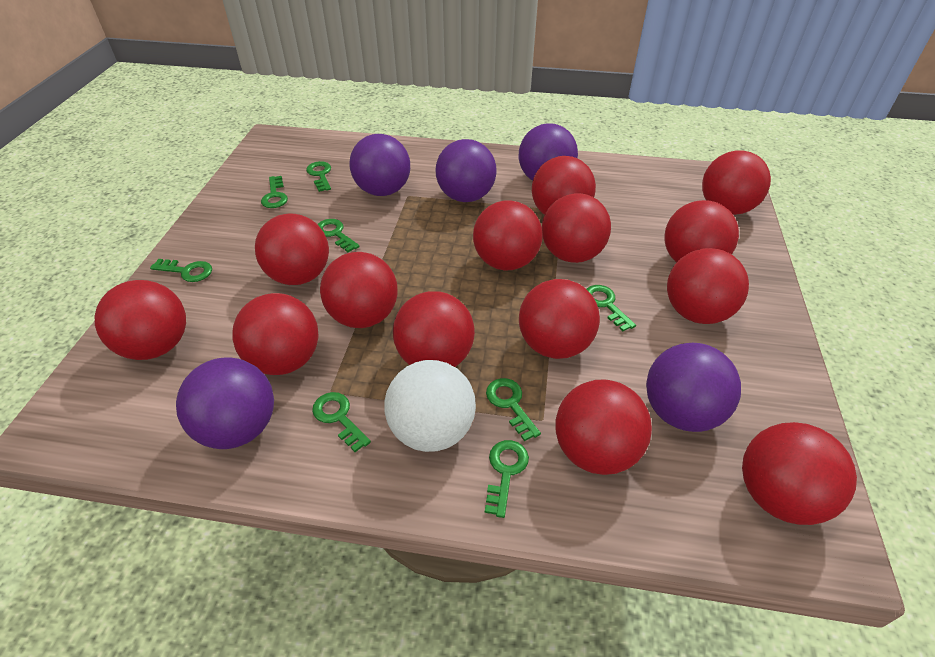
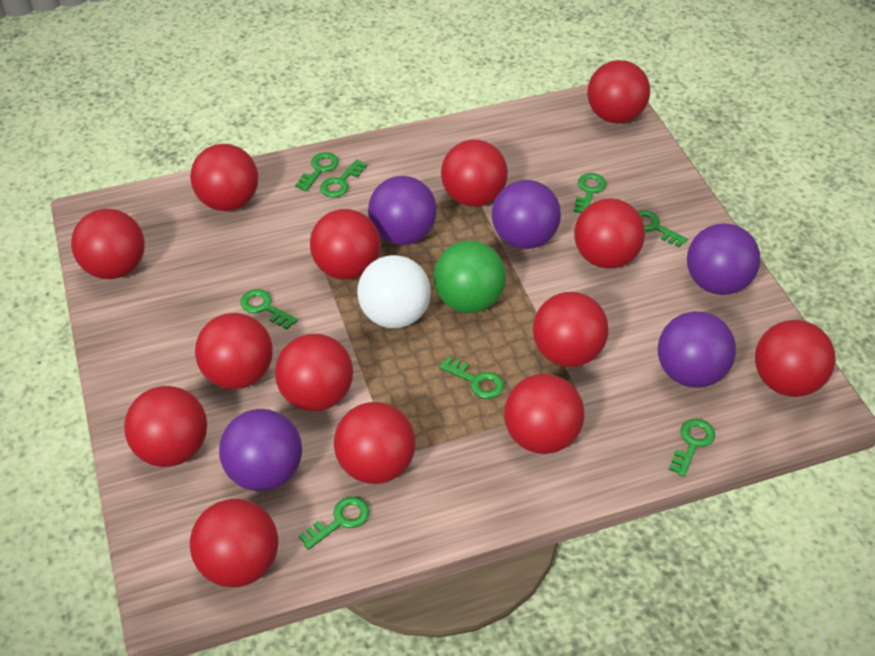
green ball: none = 0 -> [434,241,506,313] = 1

